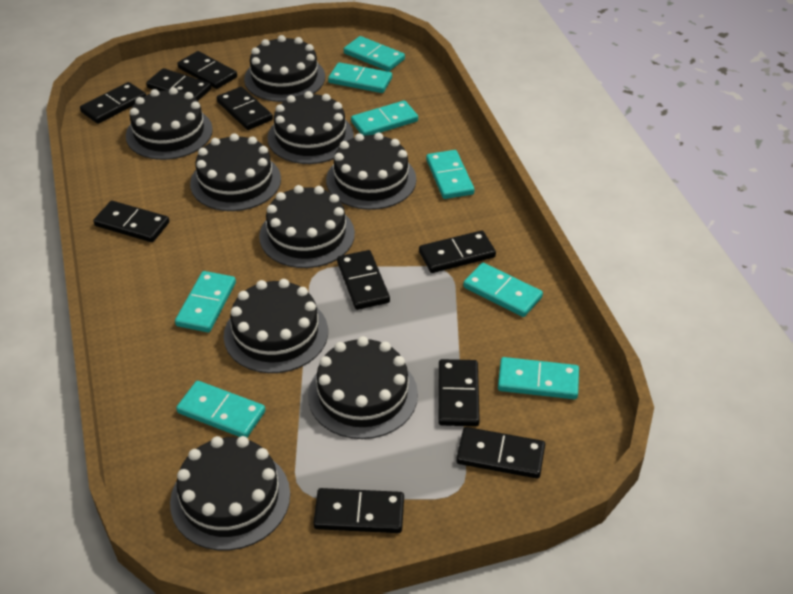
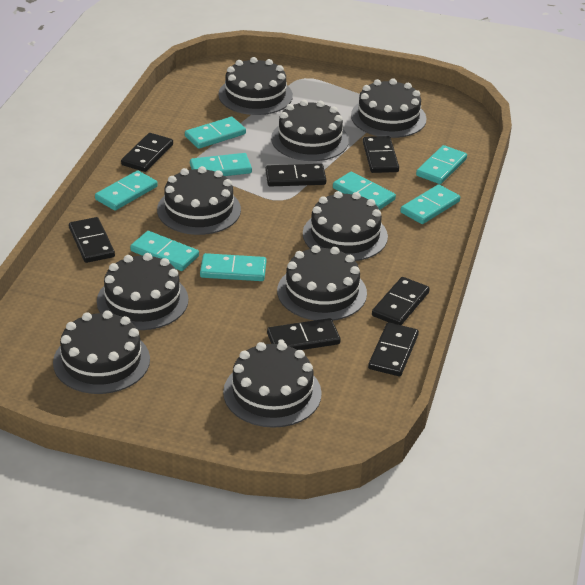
black domino: [80,82,146,124] [93,201,169,242] [146,68,211,100] [177,51,237,89] [217,87,273,130] [313,488,404,533] [337,250,390,310] [419,230,496,273] [438,359,480,426] [456,427,545,478] = 10 -> [69,217,115,263] [121,133,173,172] [265,164,326,186] [267,318,341,350] [363,136,399,173] [368,322,419,376] [372,277,430,325] = 7

